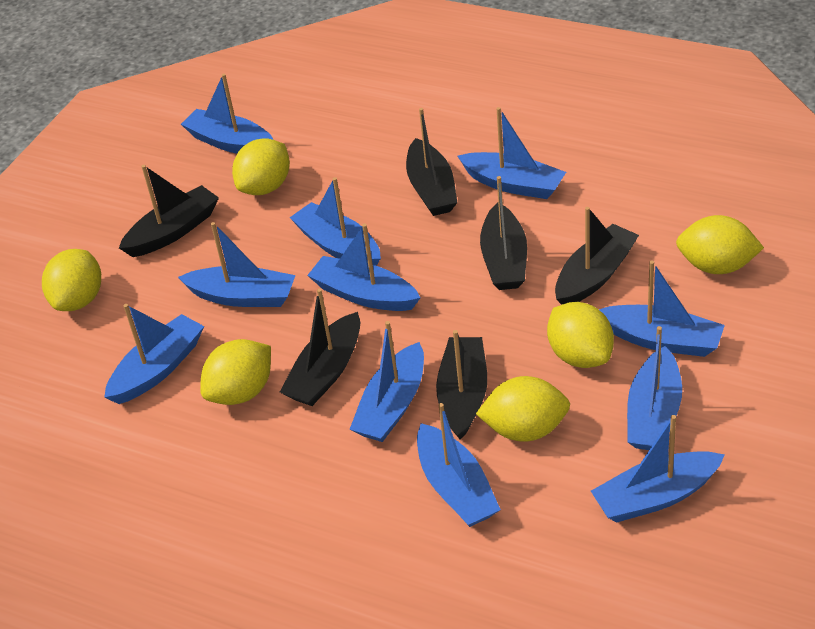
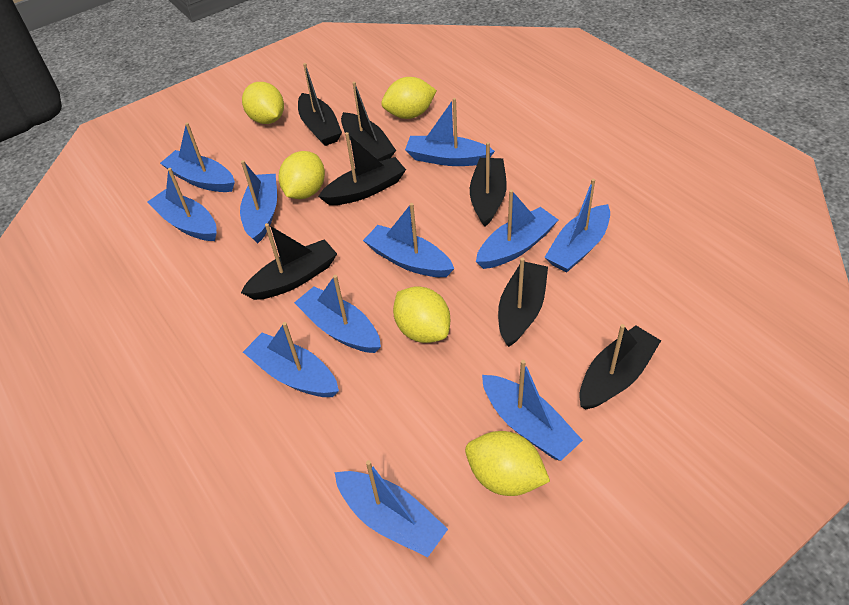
black boat: [119,165,219,257] [280,289,360,406] [406,108,458,216] [436,330,487,440] [480,176,527,290] [555,207,639,305] = 6 -> [241,223,337,300] [298,63,342,146] [318,132,406,205] [341,82,396,161] [470,142,507,227] [498,257,548,347] [580,324,661,410] = 7
yellow lemon: [42,249,101,311] [200,339,271,405] [232,138,290,195] [476,376,570,442] [547,302,614,368] [676,215,764,274] = 6 -> [242,82,284,124] [279,151,325,199] [381,77,437,119] [393,286,450,343] [465,431,550,496] = 5

